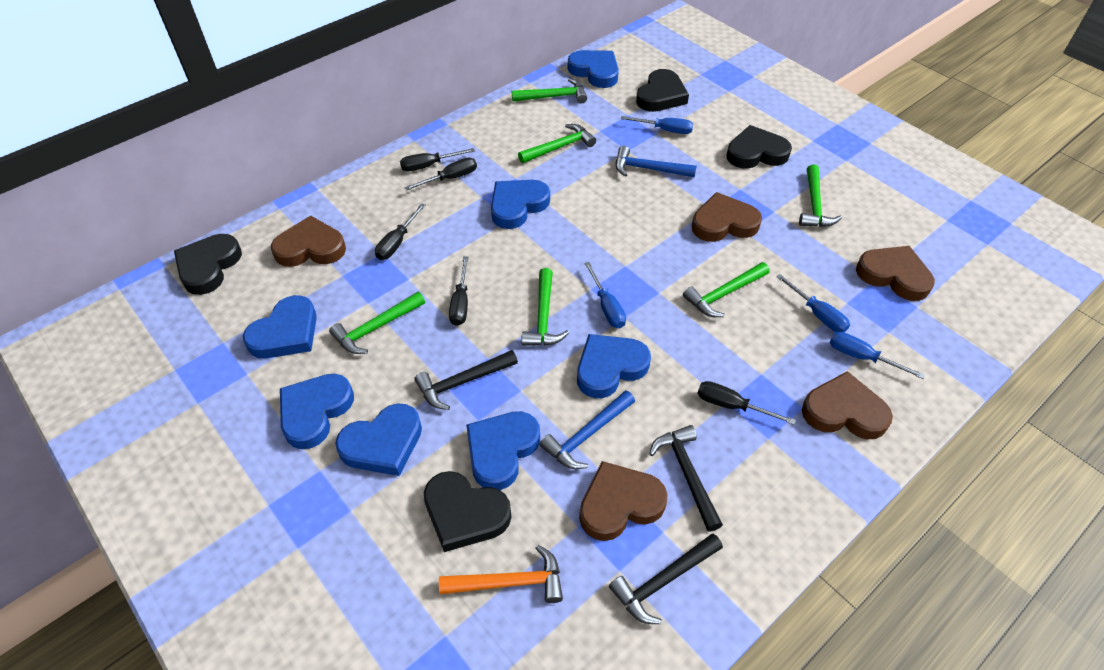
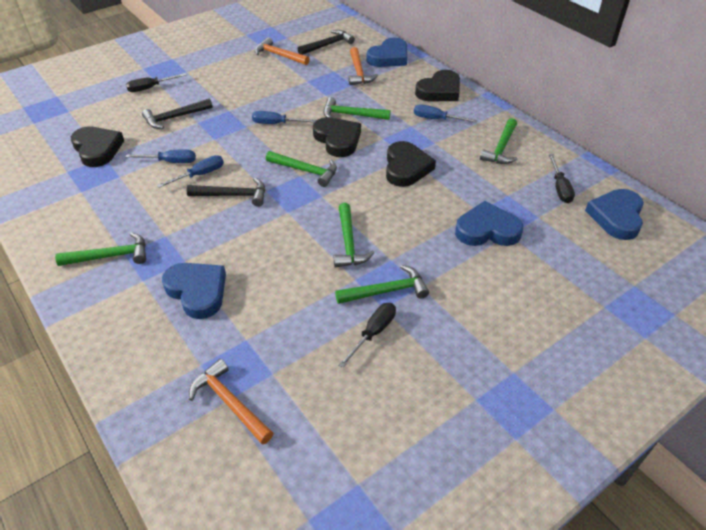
black screwdriver: [375,203,426,260] [400,148,475,171] [404,158,477,191] [449,256,468,326] [697,381,796,425] = 5 -> [126,73,187,92] [339,303,396,368] [549,155,575,203] = 3
blue hammer: [540,390,635,469] [616,146,697,177] = 2 -> none = 0
blue heart: [243,295,317,359] [280,374,354,449] [335,403,422,476] [466,411,540,490] [491,180,550,229] [568,50,619,88] [577,334,651,398] = 7 -> [162,263,226,319] [367,38,407,67] [455,201,523,246] [585,189,644,240] = 4
brown heart: [271,216,346,267] [579,461,668,541] [692,192,762,242] [802,371,893,439] [856,246,935,301] = 5 -> none = 0
orange hammer: [439,545,563,603] = 1 -> [189,359,273,445] [255,37,310,65] [349,47,378,85] = 3

